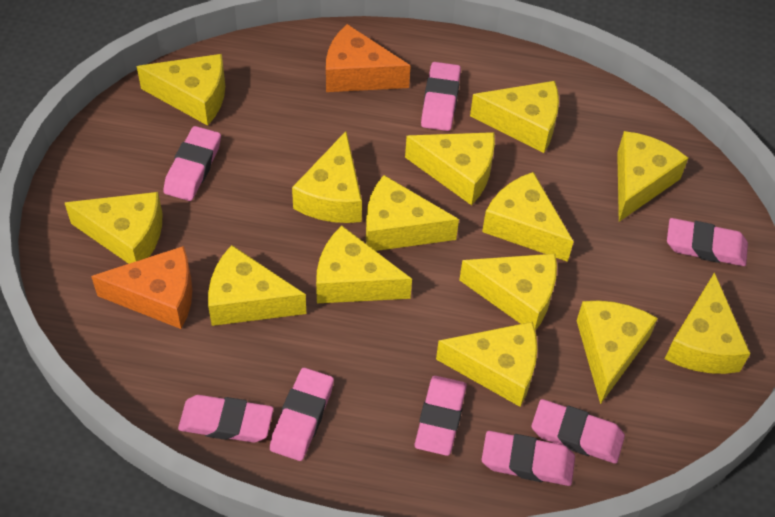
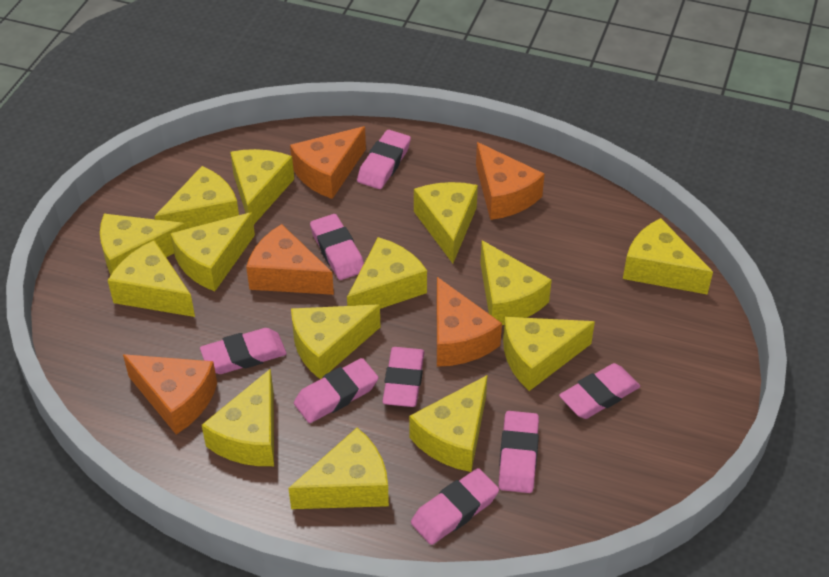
orange cheese: [91,246,192,329] [326,24,411,92] = 2 -> [123,354,217,434] [246,224,334,295] [290,126,366,199] [437,277,502,367] [476,142,545,220] = 5

